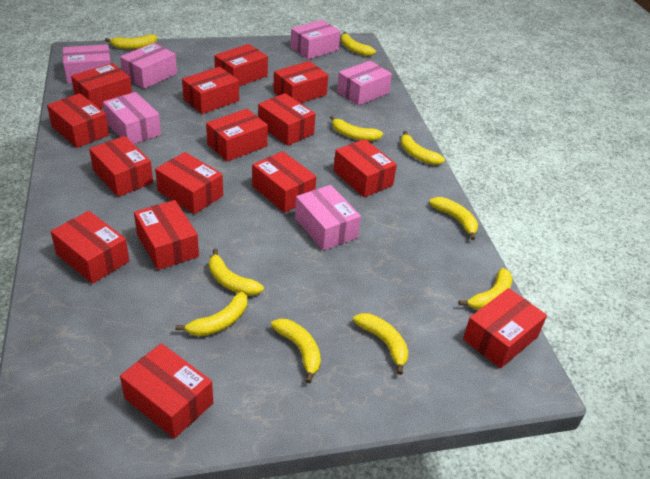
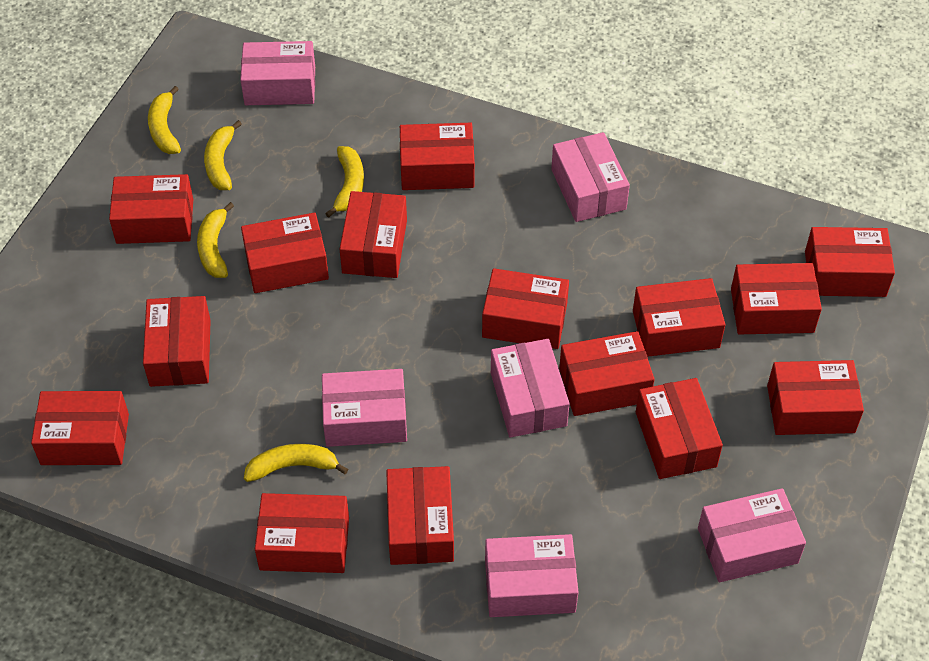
yellow banana: [105,34,157,49] [175,292,247,336] [209,248,264,296] [271,319,321,383] [330,115,383,141] [341,32,376,56] [353,313,408,375] [401,131,445,165] [429,197,478,240] [458,268,512,310] = 10 -> [148,86,181,154] [197,202,234,278] [204,120,242,190] [244,444,348,482] [325,146,364,218] = 5

